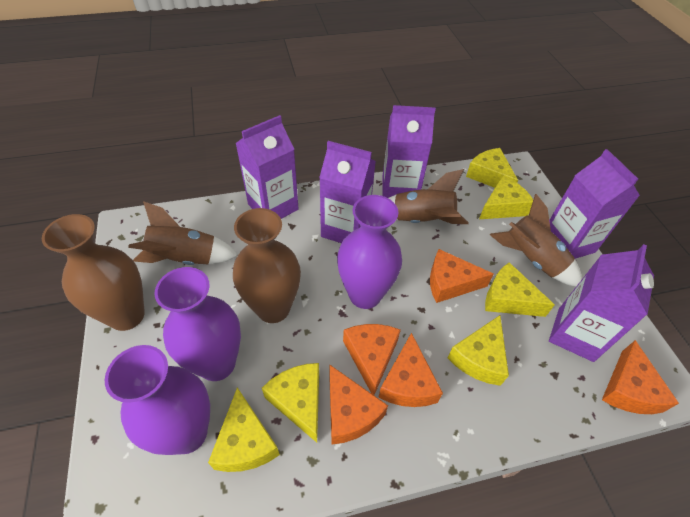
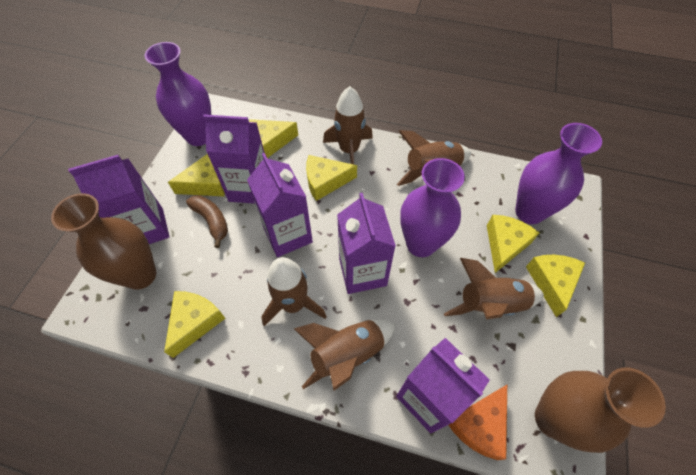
brown banana: none = 0 -> [186,195,228,248] = 1
brown rocket: [128,201,238,265] [388,169,469,224] [490,194,582,286] = 3 -> [261,257,327,326] [294,319,395,391] [323,86,373,164] [397,130,471,186] [444,258,544,320] = 5
orange cheese: [329,364,388,444] [343,324,401,395] [378,333,443,407] [430,249,494,303] [602,340,679,414] = 5 -> [449,385,507,460] = 1

